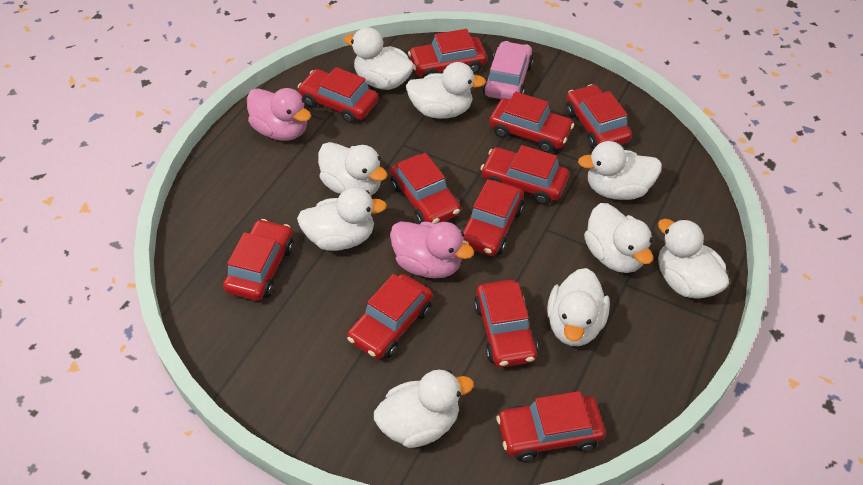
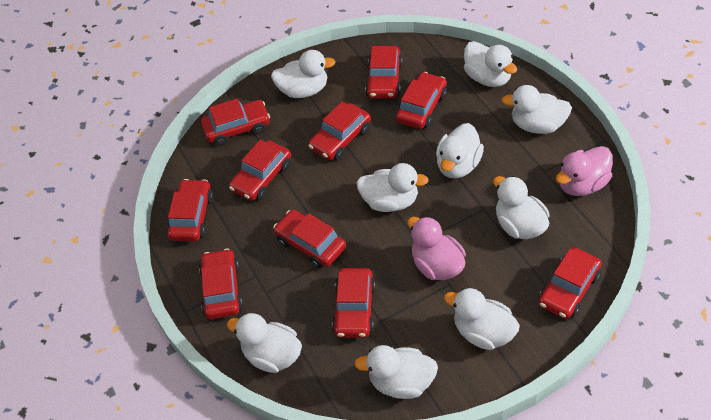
pink car: [483,41,533,99] = 1 -> none = 0
red car: [223,219,294,301] [298,67,378,123] [347,274,433,359] [390,153,461,224] [408,29,487,78] [460,179,524,256] [474,280,538,367] [481,145,569,205] [489,92,574,153] [496,391,605,462] [566,84,632,148] = 11 -> [167,179,213,242] [199,248,243,319] [201,99,270,146] [229,140,291,201] [273,210,346,268] [308,102,371,160] [332,268,376,338] [365,46,403,99] [396,72,447,129] [538,248,602,319] = 10

